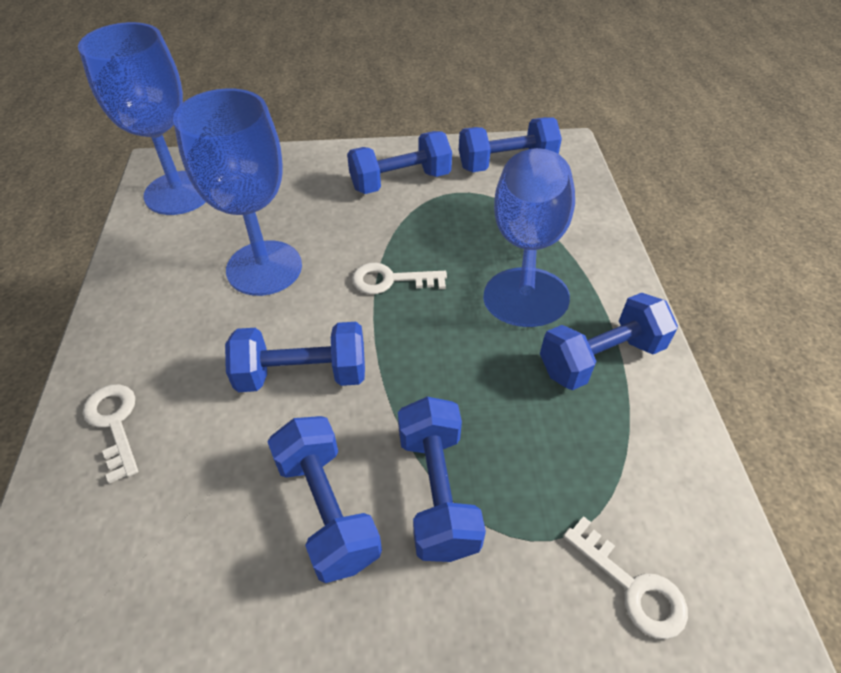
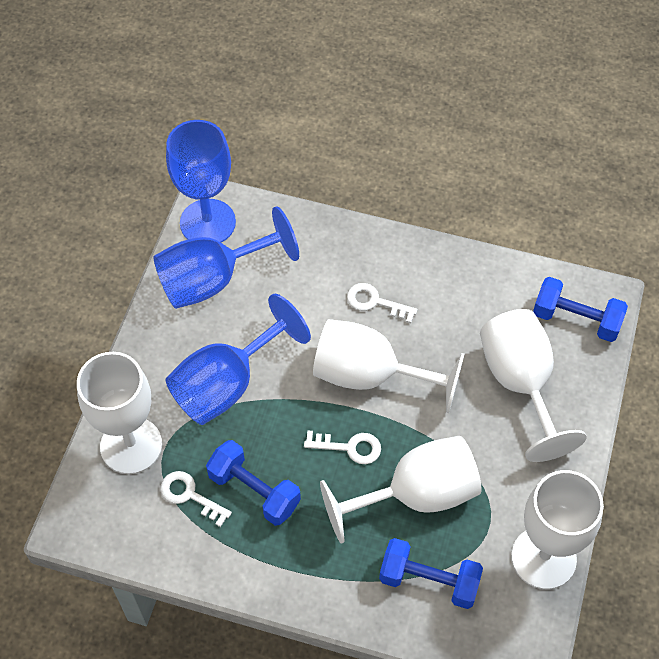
blue dumbbell: [225,322,365,392] [267,416,382,583] [347,131,452,194] [398,397,486,562] [459,117,562,172] [540,293,678,390] = 6 -> [206,440,301,526] [379,538,483,609] [533,277,628,342] = 3
white goblet: none = 0 -> [77,352,162,474] [313,319,465,413] [320,436,481,544] [480,309,587,462] [511,470,604,589] = 5

